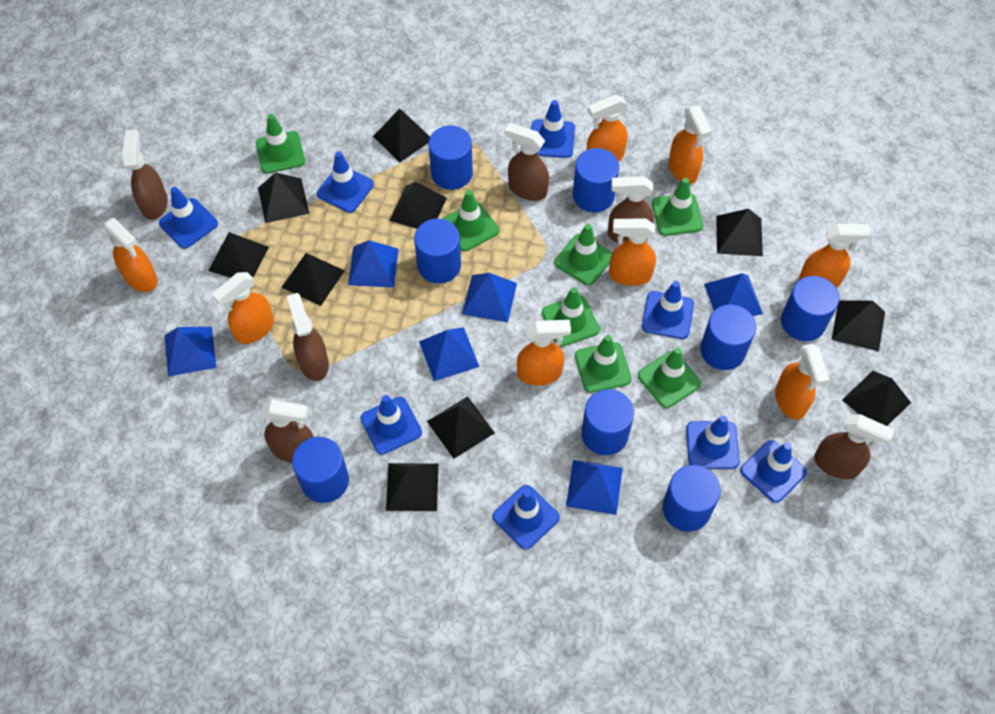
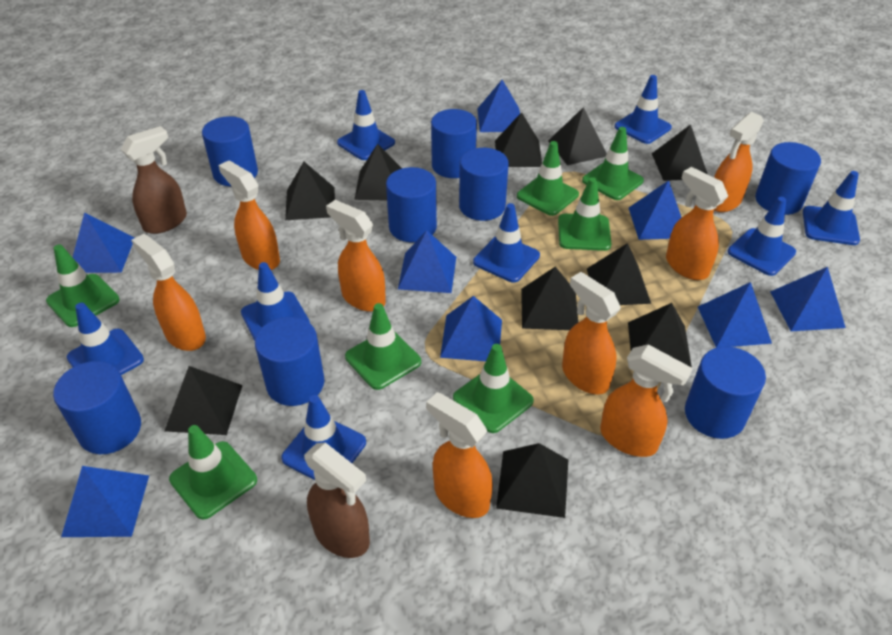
blue pyramid: [165,327,216,377] [348,240,399,288] [419,327,479,381] [462,273,517,323] [566,460,623,515] [704,273,763,316] = 6 -> [61,466,149,537] [72,212,135,273] [398,230,456,293] [440,296,502,361] [477,80,520,132] [629,180,682,240] [698,282,772,348] [770,267,846,331] = 8
brown spray bottle: [122,130,168,220] [261,400,314,462] [287,293,329,381] [505,123,549,201] [608,176,654,243] [814,414,894,479] = 6 -> [121,126,187,234] [304,442,370,558] = 2

